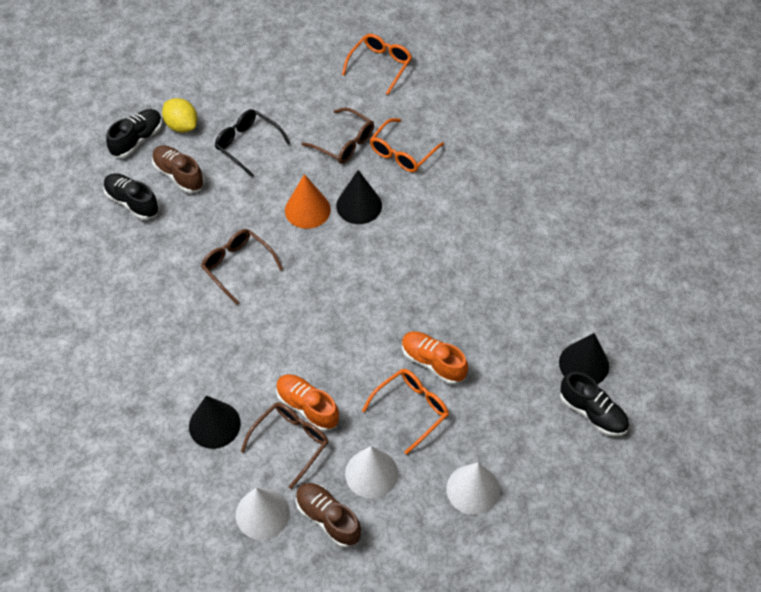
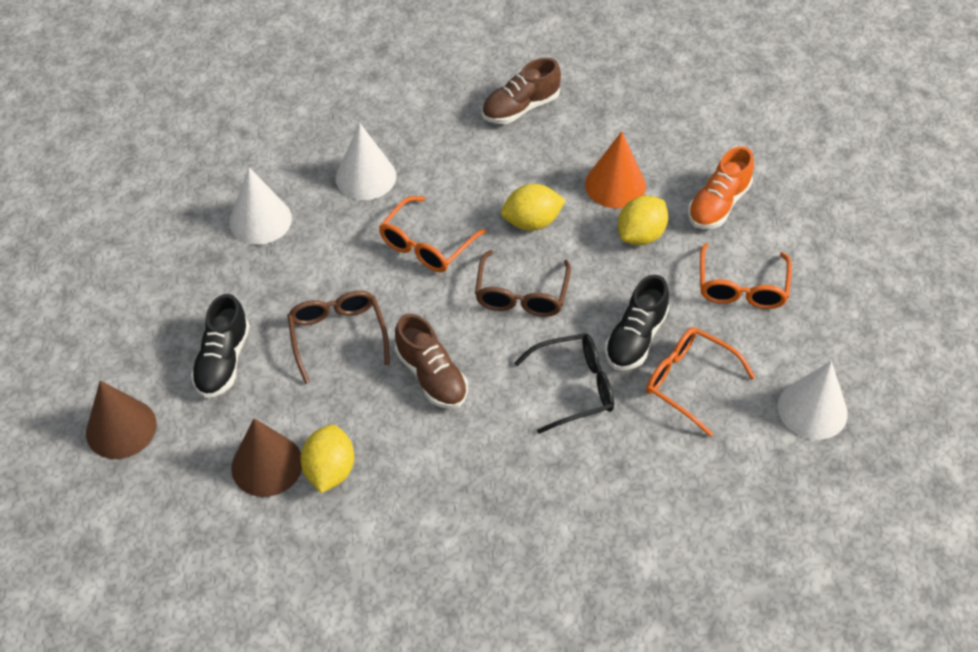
black cone: [189,396,241,449] [336,170,382,224] [559,333,609,384] = 3 -> none = 0
black shoe: [103,173,159,220] [106,109,162,158] [560,372,629,436] = 3 -> [191,294,250,398] [605,275,669,370] = 2
brown cone: none = 0 -> [86,381,157,459] [231,418,302,497] = 2
brown glasses: [201,229,283,305] [241,402,328,489] [302,108,374,164] = 3 -> [287,291,390,384] [475,250,571,317] = 2
orange shoe: [276,374,339,432] [402,331,468,385] = 2 -> [688,146,754,229] = 1
yellow lemon: [162,98,197,133] = 1 -> [300,425,354,493] [501,184,566,231] [618,196,668,245] = 3

